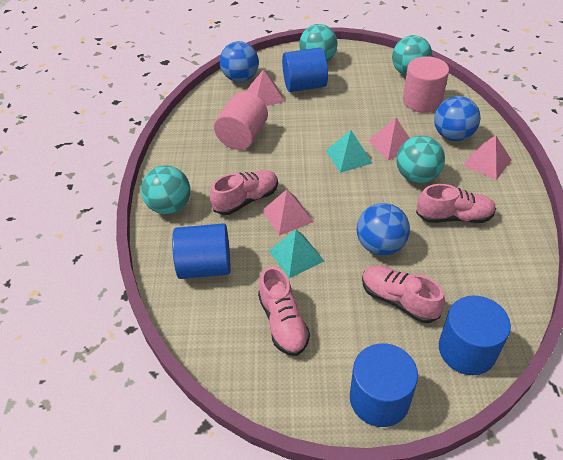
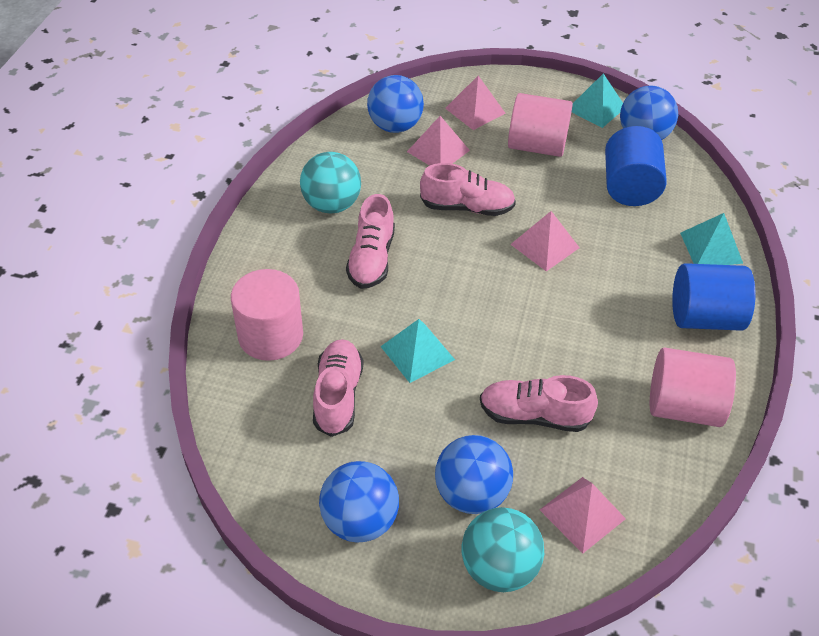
blue ball: [220,41,259,82] [357,203,410,255] [434,96,481,141] = 3 -> [319,461,399,543] [367,75,424,133] [435,435,513,514] [620,86,678,140] = 4
blue cylinder: [172,223,231,279] [282,48,328,92] [350,343,418,427] [439,295,511,375] = 4 -> [605,126,667,206] [672,263,756,331] = 2
pink cylinder: [214,92,268,150] [403,56,449,113] = 2 -> [231,269,303,361] [508,93,573,157] [650,348,736,427] = 3
turquoise ball: [141,165,190,214] [299,24,337,61] [392,35,432,76] [396,136,445,183] = 4 -> [300,152,361,213] [461,507,544,592] = 2
turquoise pyramid: [269,230,324,278] [326,130,372,173] = 2 -> [380,319,455,383] [572,73,623,128] [680,213,743,265] = 3

